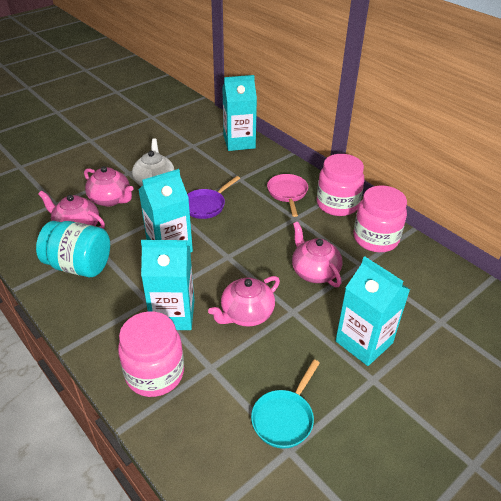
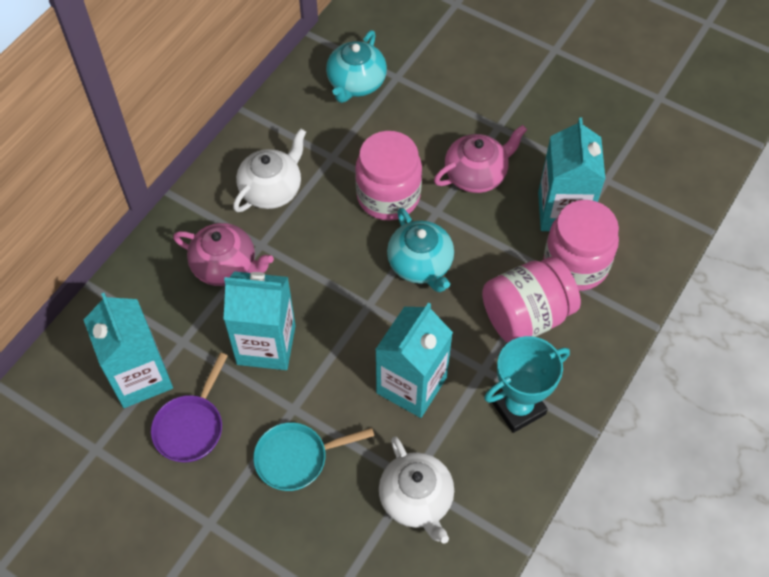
pink pan: [267,174,308,217] = 1 -> none = 0
pink teapot: [38,191,105,229] [84,166,134,206] [208,276,280,327] [292,222,342,287] = 4 -> [173,223,274,286] [434,125,527,193] = 2
turquoise jar: [36,221,110,277] = 1 -> none = 0
turquoise teapot: none = 0 -> [326,30,387,103] [387,208,454,292] = 2
turquoise trophy: none = 0 -> [484,336,570,433] = 1
white teapot: [132,138,174,187] = 1 -> [233,128,306,212] [379,437,454,544] = 2

